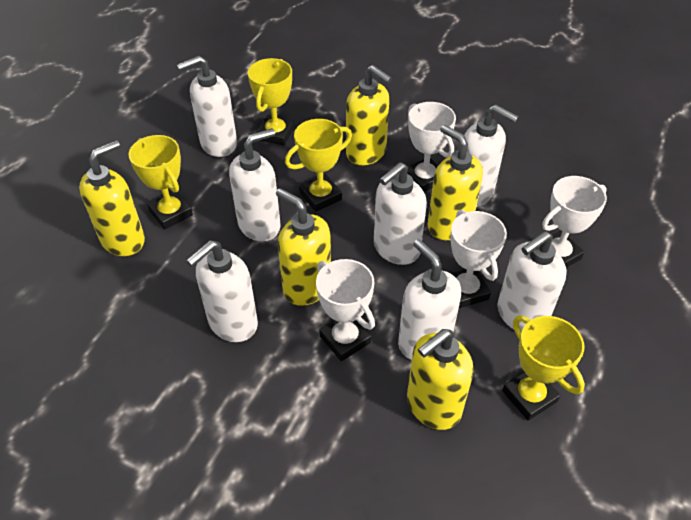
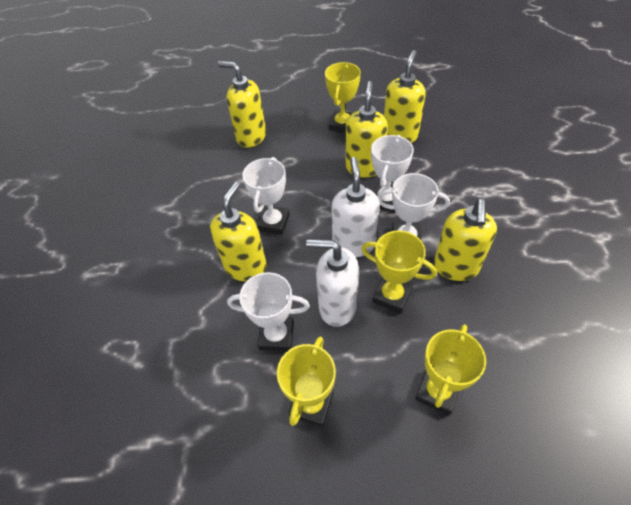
white soap dispenser: [177,56,237,157] [186,240,258,342] [229,128,281,241] [374,162,427,265] [398,239,461,360] [464,105,519,207] [497,231,567,332] = 7 -> [306,240,359,327] [332,157,380,257] = 2

